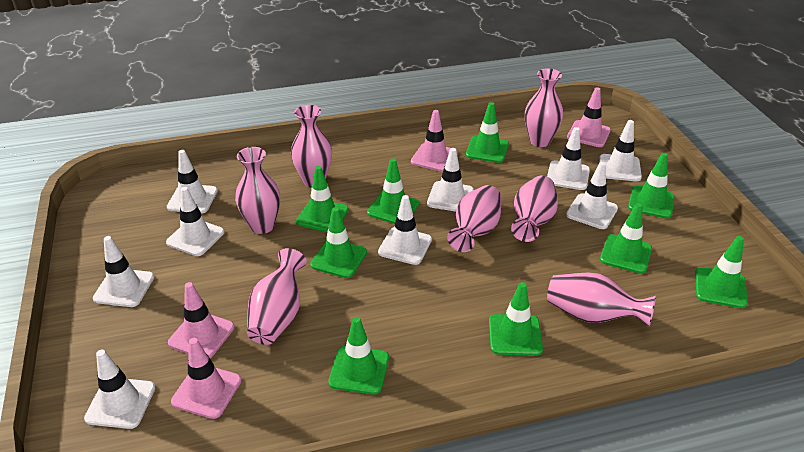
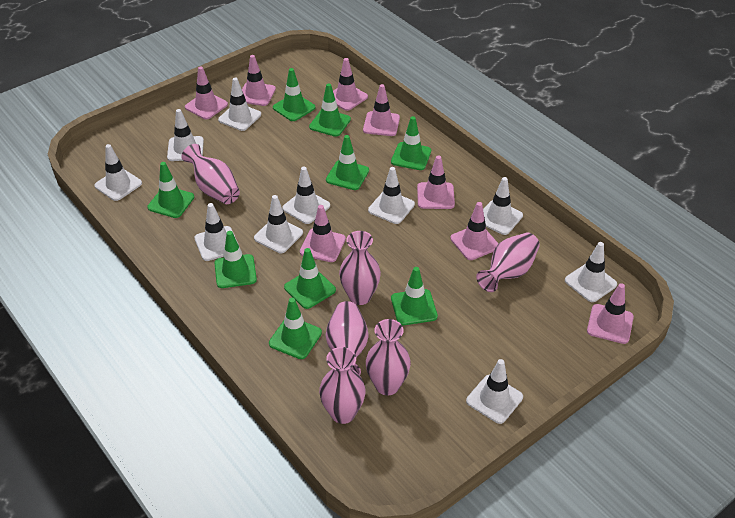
pink traffic cone: [168,282,235,358] [171,338,242,419] [411,110,458,172] [567,87,611,147] = 4 -> [185,66,228,119] [242,55,276,106] [300,205,346,262] [333,58,368,111] [363,84,400,136] [417,156,455,209] [450,202,499,260] [587,283,634,344] = 8
pink vase: [235,147,280,234] [247,248,307,345] [291,105,332,187] [447,185,501,252] [511,175,558,242] [525,68,563,147] [547,272,656,327] = 7 -> [181,144,240,204] [319,347,366,424] [326,301,368,375] [339,231,381,305] [366,319,411,395] [476,233,540,292] = 6
white traffic cone: [84,350,156,429] [93,236,154,307] [166,187,224,256] [167,150,218,214] [378,195,432,265] [427,148,474,212] [547,127,590,190] [566,162,618,229] [599,120,642,181] = 9 -> [94,144,142,201] [167,109,204,161] [194,203,239,261] [218,78,261,131] [254,195,303,253] [282,167,330,224] [368,167,415,224] [466,359,523,424] [483,177,523,235] [565,242,617,302] = 10

